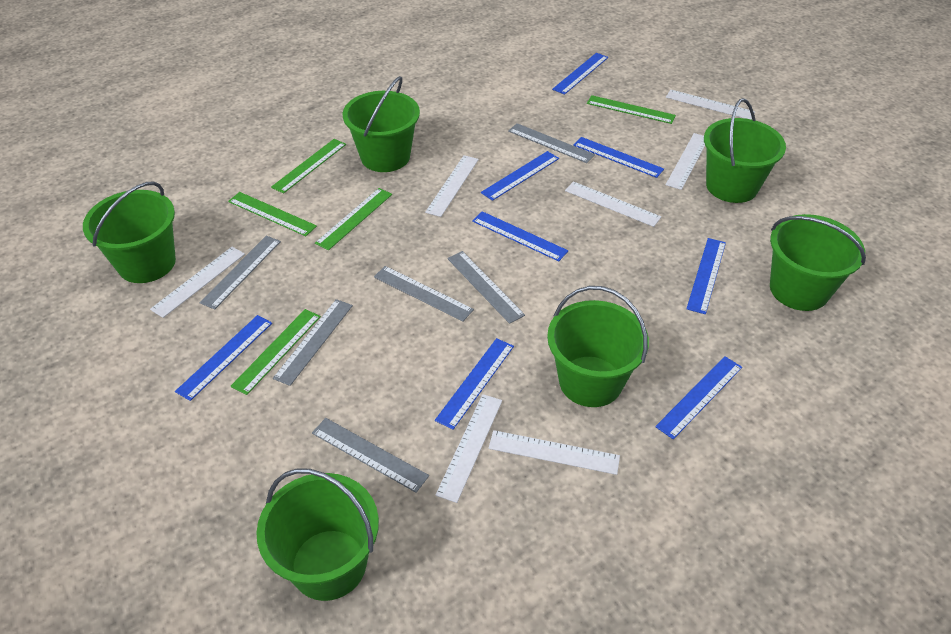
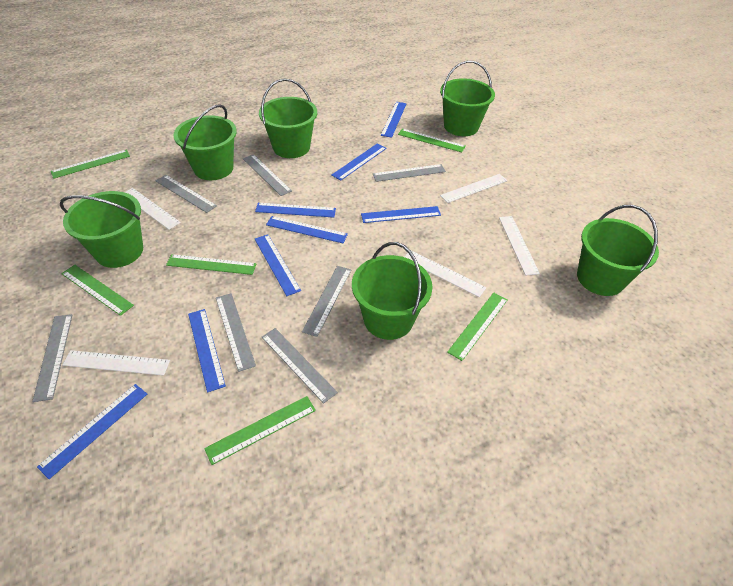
green ruler: [228,192,317,236] [231,309,321,395] [271,139,346,194] [315,188,392,251] [587,95,676,124] = 5 -> [51,150,130,179] [61,265,134,316] [166,254,256,275] [204,396,316,465] [398,128,466,152] [447,293,507,361] = 6
grey ruler: [200,236,281,310] [273,299,353,386] [312,418,429,493] [374,266,474,322] [447,251,525,324] [508,123,595,163] = 6 -> [32,314,72,402] [156,175,217,213] [216,293,256,372] [243,154,292,196] [262,328,338,404] [302,266,351,337] [373,164,446,182] = 7
white ruler: [150,247,245,318] [425,155,479,217] [436,394,502,503] [488,430,620,475] [565,181,661,227] [666,90,755,120] [666,133,705,190] = 7 -> [62,350,170,376] [125,188,181,230] [404,250,486,297] [440,174,508,203] [499,216,540,276] = 5

